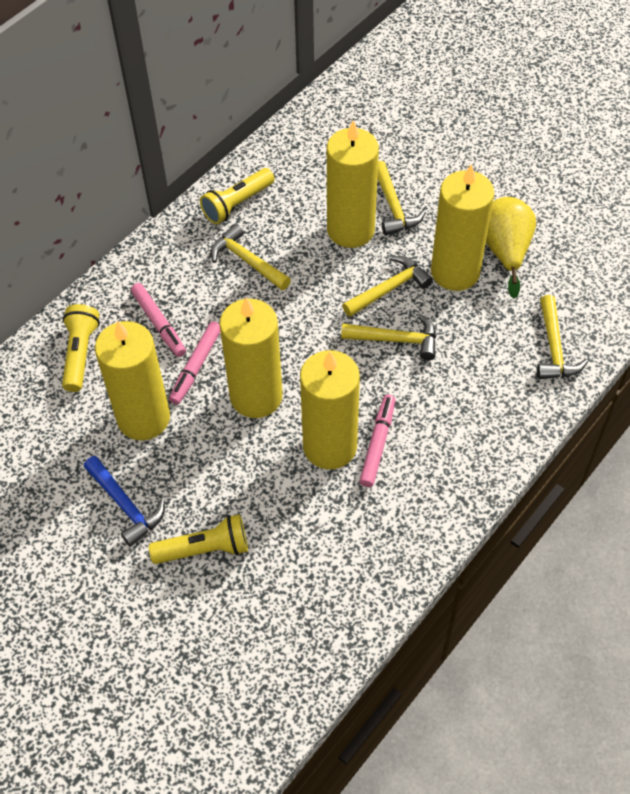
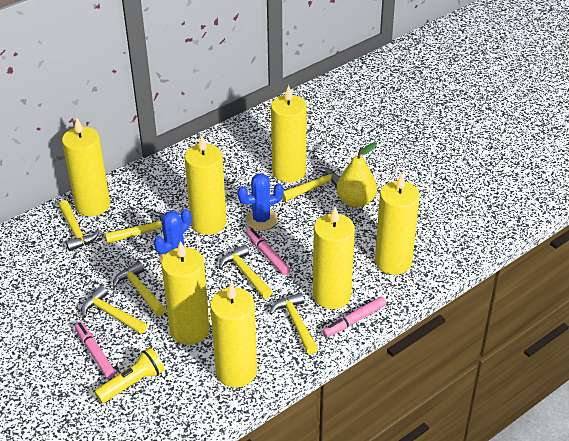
blue cactus: none = 0 -> [154,209,191,264] [237,173,284,230] = 2
blue hammer: [84,456,165,547] = 1 -> none = 0
yellow candle: [95,321,170,440] [220,298,283,418] [300,350,360,469] [327,120,379,248] [431,164,494,291] = 5 -> [62,118,110,216] [161,241,210,345] [184,135,227,235] [210,283,257,387] [271,85,307,183] [313,207,355,309] [375,173,420,275] = 7
yellow flashlight: [62,304,100,392] [149,514,248,564] [200,168,275,224] = 3 -> [94,347,165,403] = 1
yellow hammer: [211,223,291,290] [341,314,436,361] [342,256,433,317] [377,161,426,235] [537,295,588,379] = 5 -> [59,200,100,251] [81,286,147,334] [105,211,164,244] [113,262,166,316] [219,245,272,299] [269,292,318,354] [282,167,340,201] = 7

